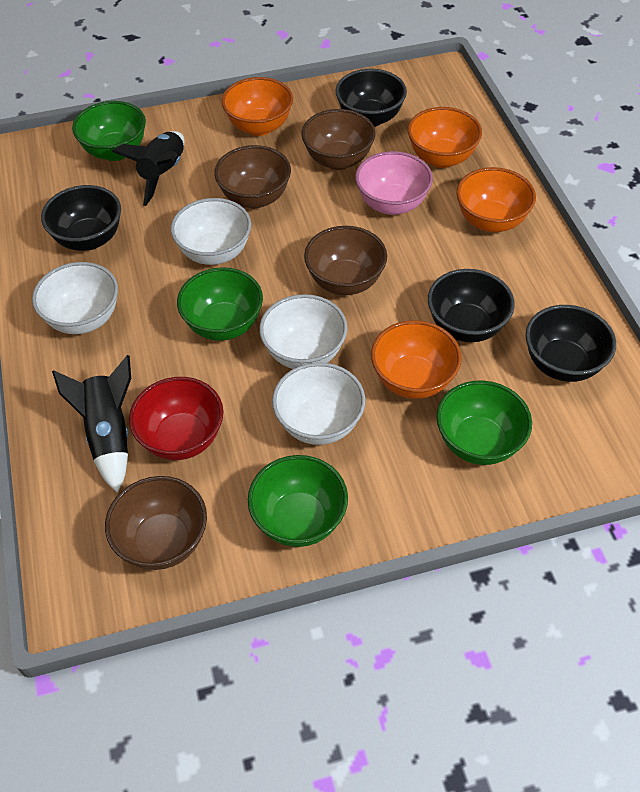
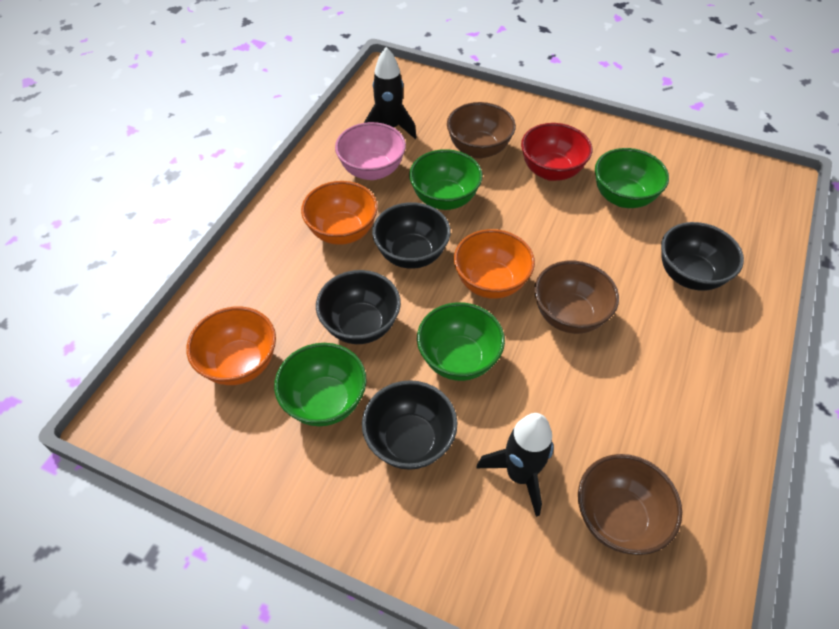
brown bowl: [105,476,207,570] [214,145,291,208] [301,109,376,170] [304,226,387,295] = 4 -> [447,102,516,159] [534,261,619,334] [578,454,682,555] = 3
orange bowl: [222,77,293,136] [371,320,462,399] [408,107,482,168] [456,167,536,232] = 4 -> [186,306,276,385] [301,181,378,245] [454,229,535,299] = 3
white bowl: [32,262,118,334] [171,198,251,265] [259,294,347,369] [272,362,366,445] = 4 -> none = 0

